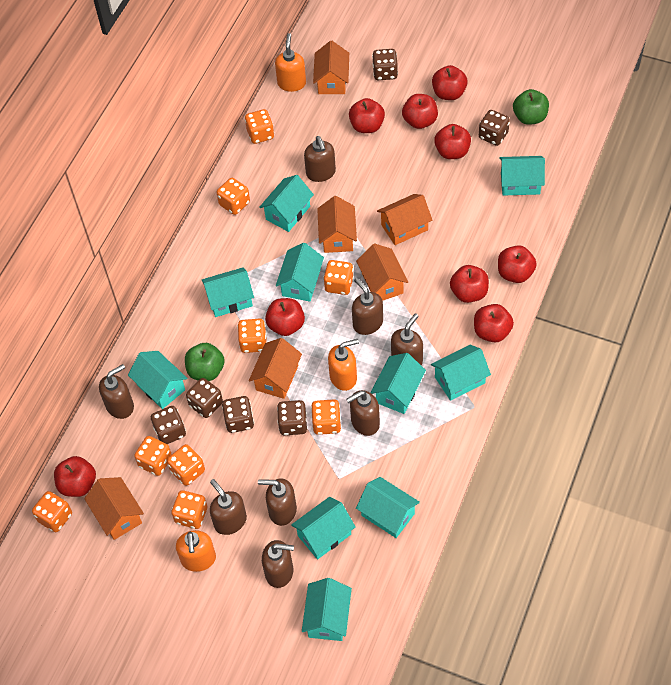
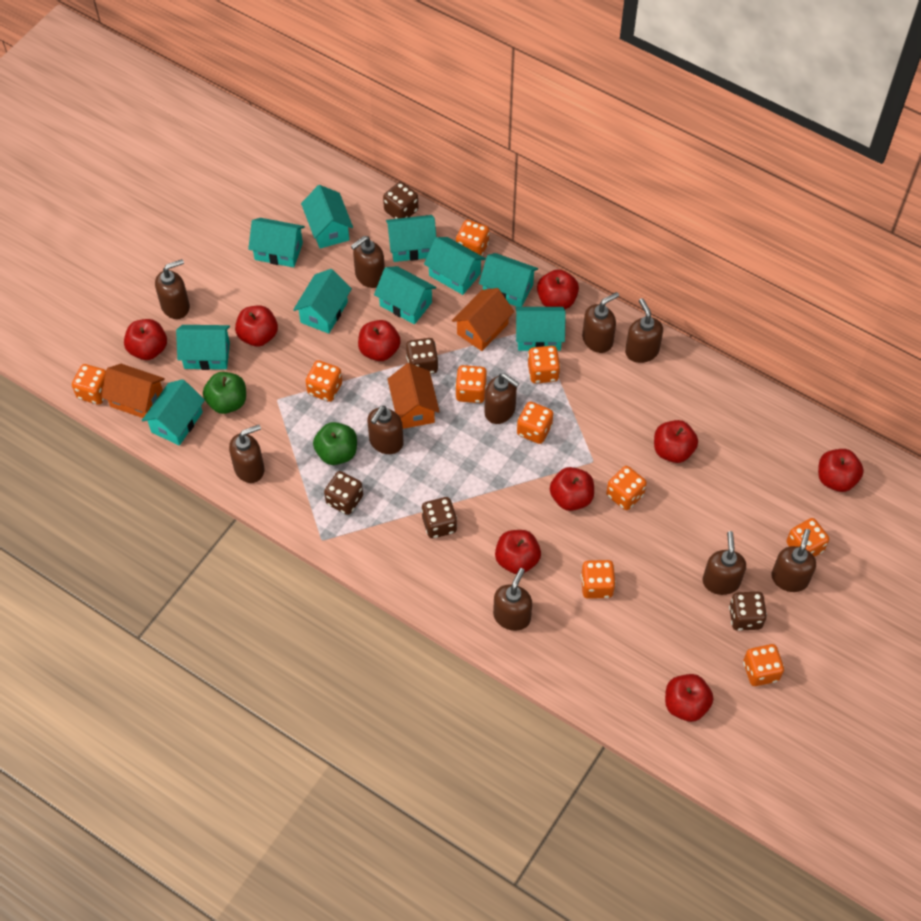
brown dice: [151,406,186,444] [186,378,223,418] [222,396,254,433] [277,400,307,436] [372,49,398,80] [479,110,510,146] = 6 -> [324,471,363,515] [383,182,418,219] [406,338,438,374] [421,497,457,538] [729,592,767,631] = 5
brown soap dispenser: [99,364,134,419] [210,479,247,535] [258,478,297,526] [262,540,294,588] [304,136,336,182] [346,390,380,436] [352,278,383,335] [391,313,423,365] = 8 -> [155,259,190,319] [229,424,264,483] [351,236,385,288] [367,406,404,454] [484,373,520,424] [493,568,532,631] [582,292,619,353] [625,298,663,363] [703,531,746,595] [771,529,816,592] = 10
orange dice: [32,491,72,532] [134,436,172,476] [167,444,205,486] [171,490,207,529] [217,178,250,215] [238,319,267,353] [245,109,274,144] [311,399,341,435] [323,260,354,295] = 9 -> [72,364,106,405] [306,360,342,402] [455,365,487,403] [456,220,489,256] [517,402,553,444] [528,346,560,384] [581,560,616,599] [606,466,647,510] [743,644,784,686] [787,518,829,557] = 10
orange house: [84,477,144,540] [249,338,302,399] [313,41,349,94] [317,196,357,253] [356,243,408,301] [377,194,432,245] = 6 -> [101,364,165,418] [388,363,440,429] [452,288,514,351] = 3
orange soap dispenser: [176,530,216,572] [275,33,306,92] [328,339,359,391] = 3 -> none = 0

